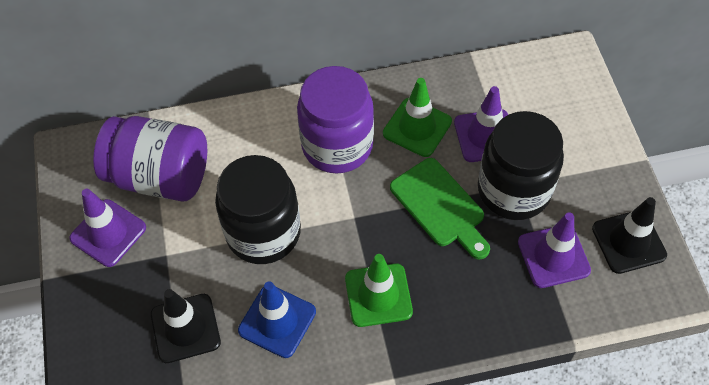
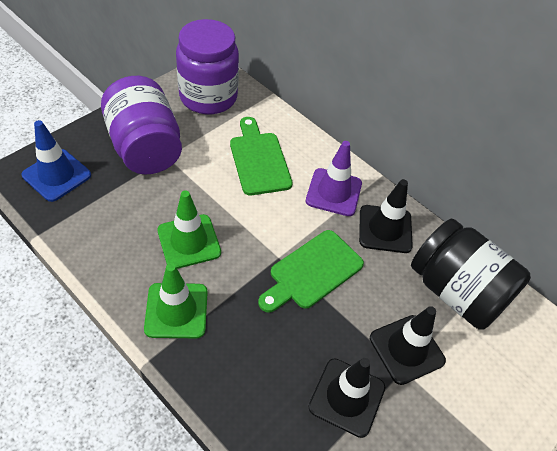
black jar: [215,155,301,264] [478,111,564,220] = 2 -> [411,219,531,330] = 1
black traffic cone: [151,289,221,363] [592,197,667,274] = 2 -> [308,358,385,438] [359,179,413,253] [370,306,446,385] = 3
green cutting board: [390,158,490,259] = 1 -> [230,117,293,195] [258,230,364,312] = 2
purple traffic cone: [69,189,146,267] [454,86,508,162] [518,213,591,288] = 3 -> [306,141,362,216] = 1

